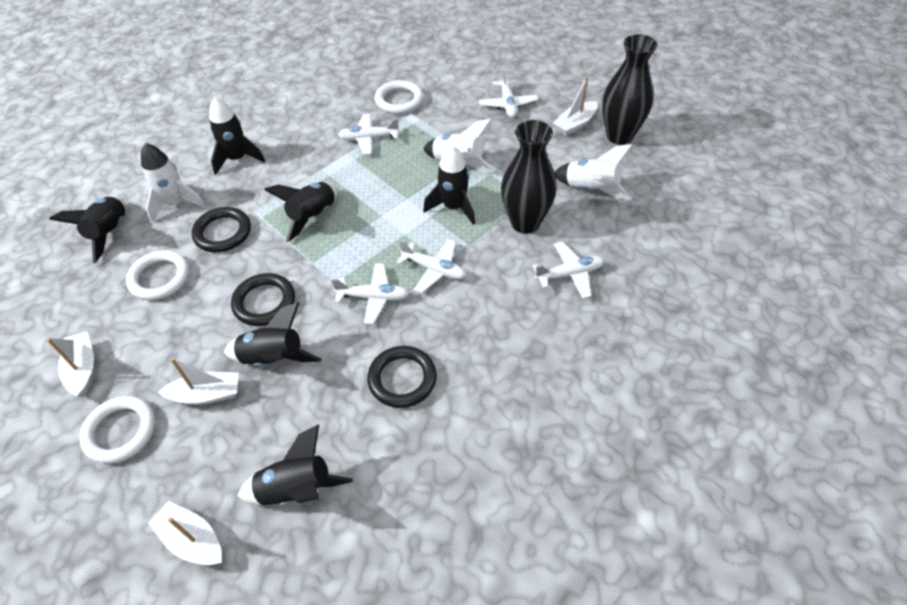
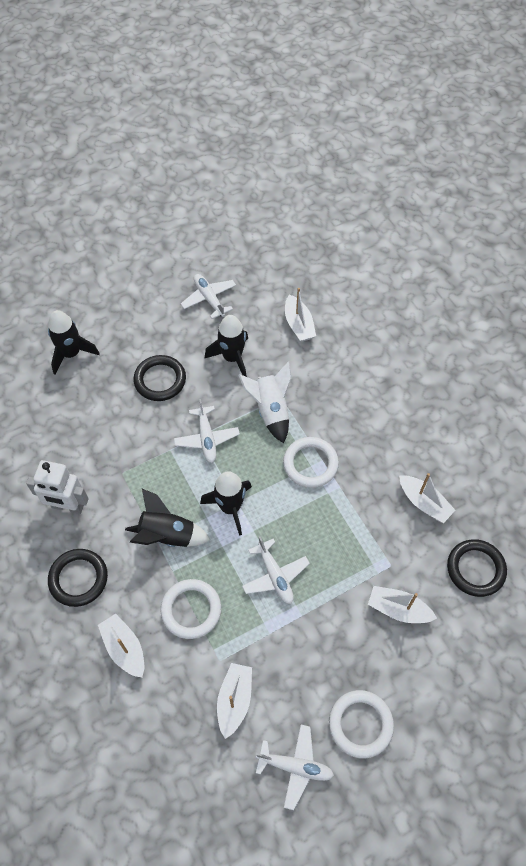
black rocket: [49,196,126,263] [209,98,265,175] [224,302,321,366] [237,425,353,505] [264,182,338,242] [423,146,475,225] = 6 -> [48,310,100,375] [125,489,210,547] [200,471,252,536] [205,315,248,377] = 4
black vase: [501,120,557,234] [602,34,658,145] = 2 -> none = 0
white boat: [47,331,94,397] [148,501,222,565] [158,358,239,405] [553,77,598,136] = 4 -> [98,614,144,678] [217,663,252,739] [285,288,316,342] [368,586,437,623] [399,473,455,523] = 5
white plane: [331,263,409,324] [338,114,400,155] [397,239,466,293] [479,69,538,118] [533,242,604,299] = 5 -> [174,399,240,463] [181,274,236,319] [242,536,310,604] [256,725,334,810] = 4
white robot: none = 0 -> [26,460,89,514] = 1
white rocket: [141,143,205,222] [423,119,495,173] [554,144,633,200] = 3 -> [239,361,292,443] = 1

